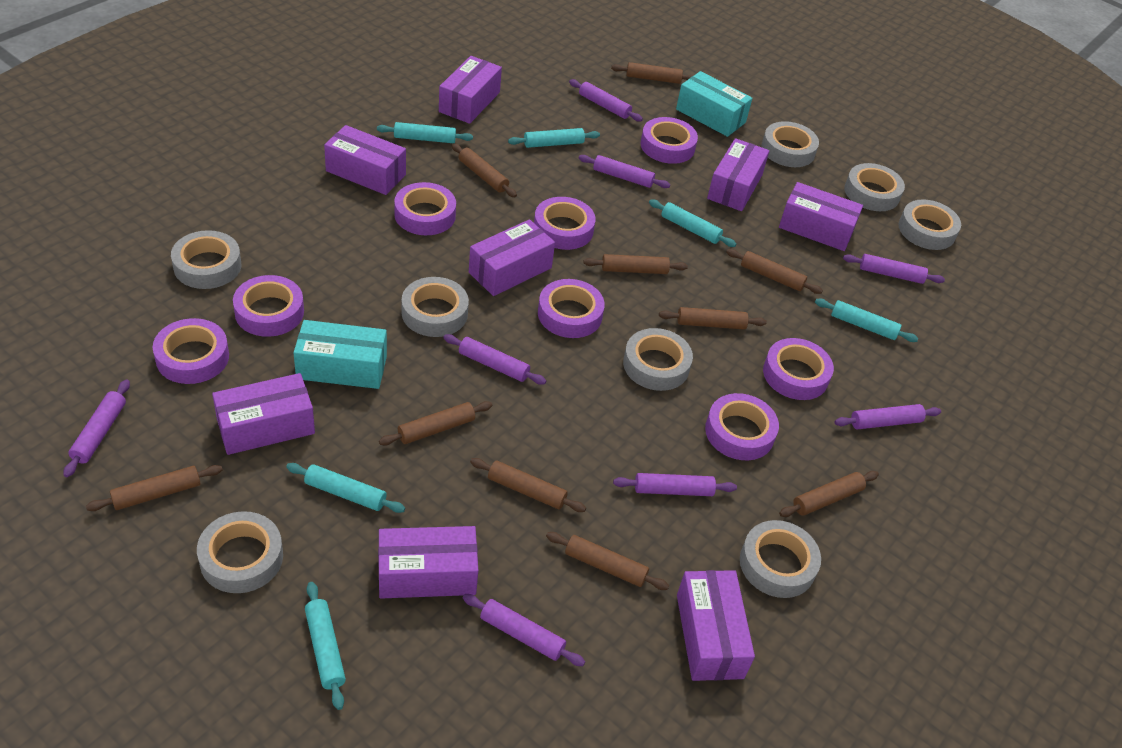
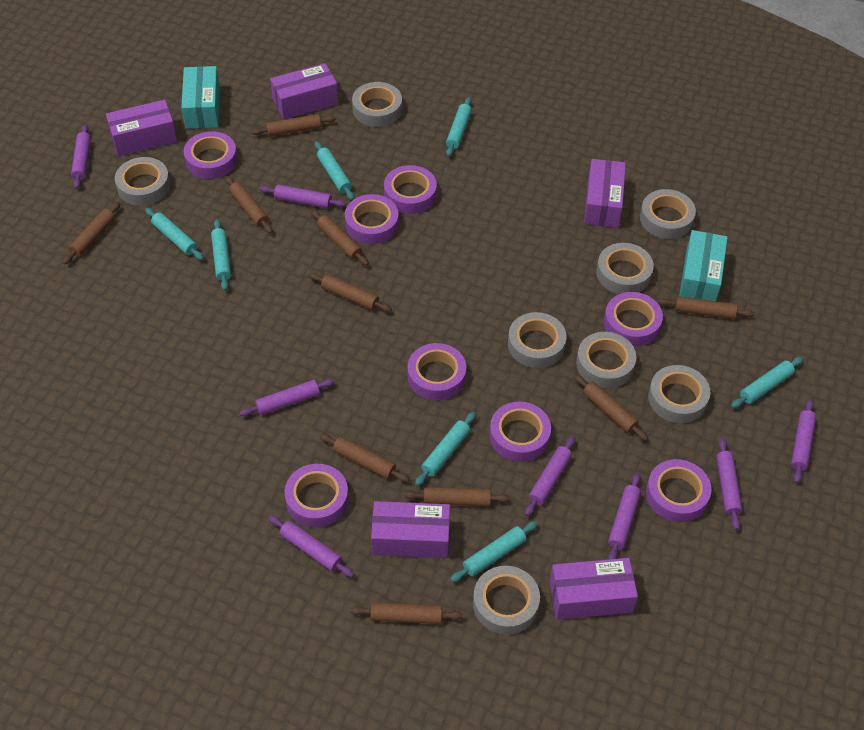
purple box: [212,373,315,455] [324,125,406,195] [378,526,478,599] [439,56,502,124] [469,219,555,296] [677,570,755,681] [707,138,769,211] [779,182,863,251] = 8 -> [106,100,177,156] [270,63,338,119] [371,501,450,558] [549,558,638,620] [584,159,626,228] = 5
turquoise rolling pin: [286,463,405,513] [305,582,346,710] [377,122,473,143] [508,128,600,148] [649,199,736,247] [815,298,918,342] = 6 -> [145,208,204,260] [211,219,231,291] [315,141,354,200] [415,412,476,486] [446,97,472,157] [450,521,538,582] [731,357,803,408] = 7

